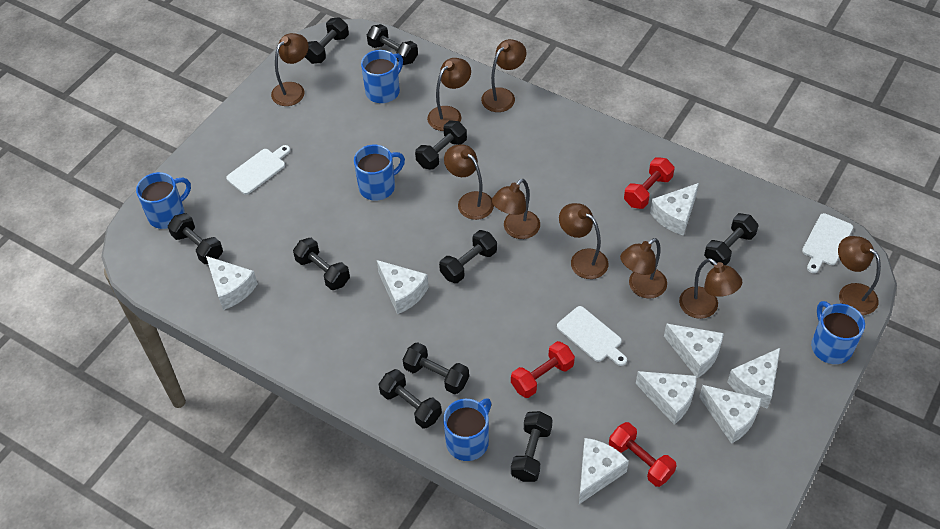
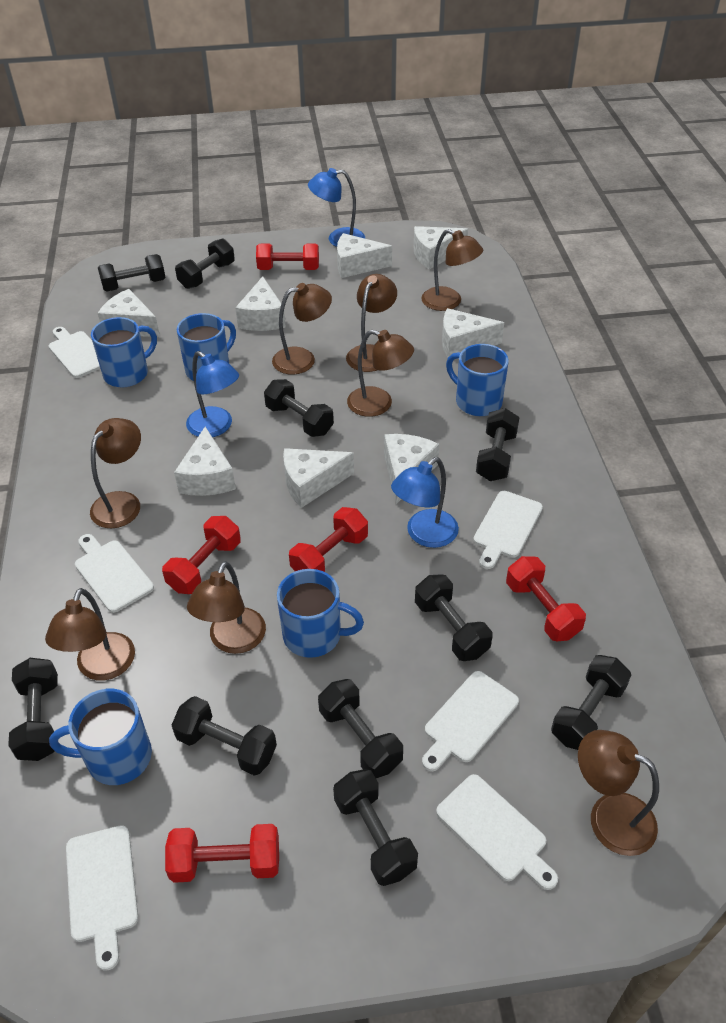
blue lamp: none = 0 -> [186,351,239,437] [308,168,365,247] [391,457,459,548] = 3
brown lamp: [271,33,308,106] [427,58,471,131] [444,144,494,220] [481,39,526,112] [492,179,540,239] [559,203,608,279] [620,238,667,299] [679,258,742,319] [838,236,881,315] = 9 -> [45,588,135,680] [90,418,141,528] [187,561,266,654] [272,283,332,375] [346,274,397,372] [347,330,414,417] [421,229,483,311] [578,730,659,856] = 8
red dumbbell: [511,341,575,398] [609,422,677,487] [624,157,675,209] = 3 -> [162,516,241,594] [165,824,279,883] [256,244,319,270] [289,507,368,572] [506,556,586,641] = 5
white cutting board: [226,145,290,195] [557,306,627,366] [802,213,853,273] = 3 -> [49,327,100,378] [66,825,138,971] [75,534,154,613] [422,671,519,771] [436,774,558,890] [473,491,543,569] = 6

